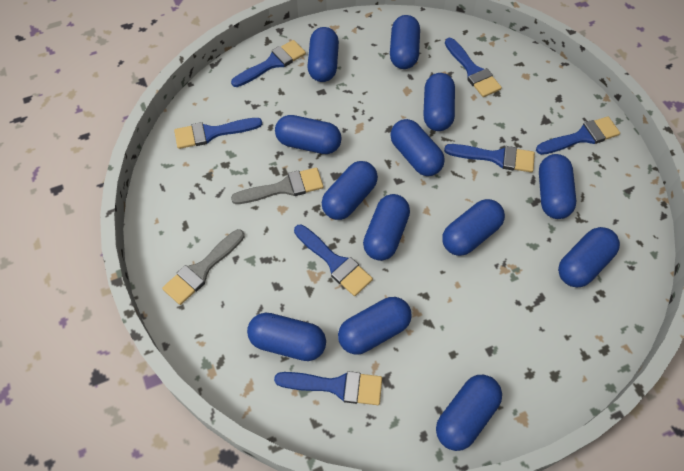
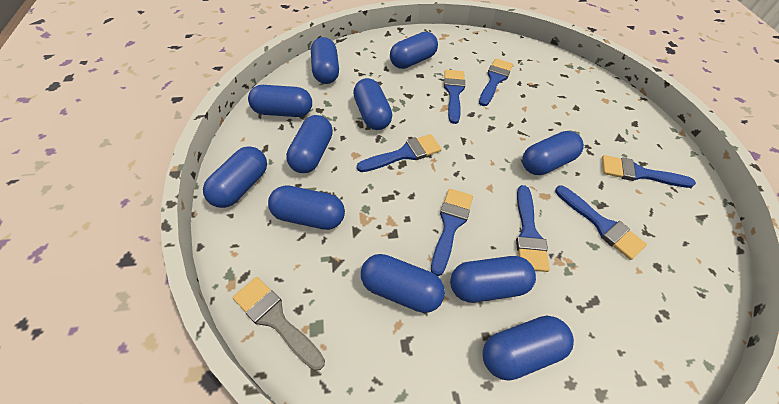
blue capsule: [247,313,326,361] [275,115,342,154] [307,27,339,82] [322,161,378,220] [338,297,412,355] [363,194,410,261] [390,15,420,69] [390,119,445,176] [423,73,455,131] [436,375,502,451] [442,199,505,256] [539,154,576,219] [558,227,620,287] = 13 -> [203,146,267,208] [248,85,312,117] [268,185,345,230] [286,115,333,173] [311,37,339,84] [353,78,392,130] [361,254,445,313] [390,32,438,69] [450,256,536,303] [483,316,574,380] [522,131,584,175] = 11
grey brush: [162,229,245,305] [231,167,324,204] = 2 -> [233,277,325,371] = 1

